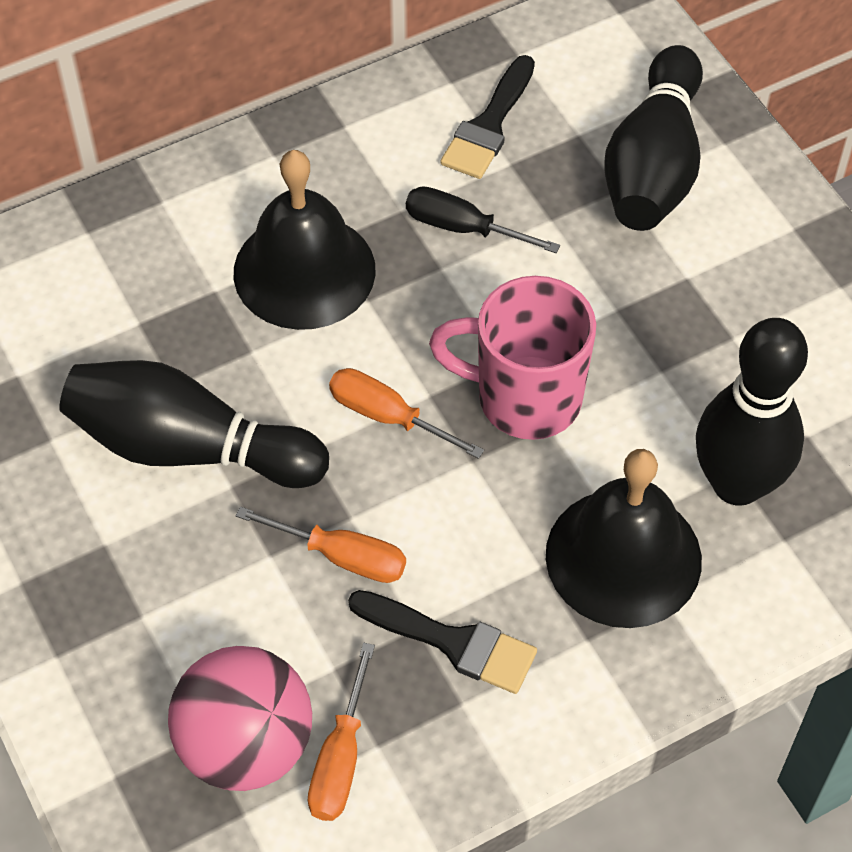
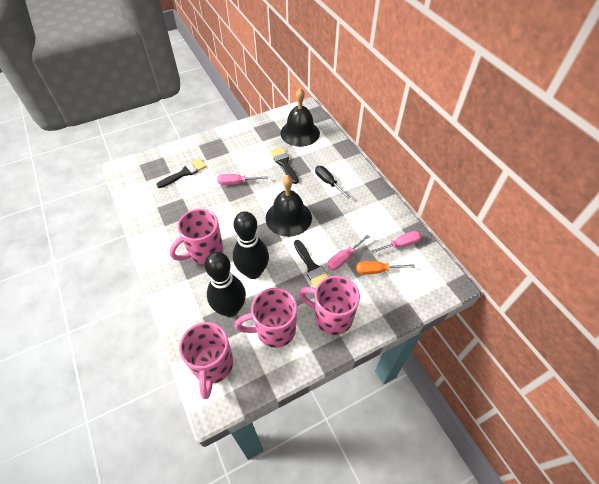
black bowling pin: [59,360,329,488] [604,45,703,231] [696,318,808,506] = 3 -> [205,252,246,317] [233,211,269,279] = 2
black brush: [348,590,537,694] [440,55,535,179] = 2 -> [157,158,207,188] [270,147,299,184] [294,240,328,288] = 3
orange screwdriver: [236,506,406,583] [308,643,375,821] [329,368,484,459] = 3 -> [356,261,415,274] = 1
pink ball: [168,646,312,791] = 1 -> none = 0
pink mug: [429,276,596,440] = 1 -> [170,209,223,264] [179,322,233,399] [235,288,297,348] [299,276,360,335] = 4
pink screwdriver: none = 0 -> [217,174,268,185] [327,234,370,271] [370,231,422,254] = 3

